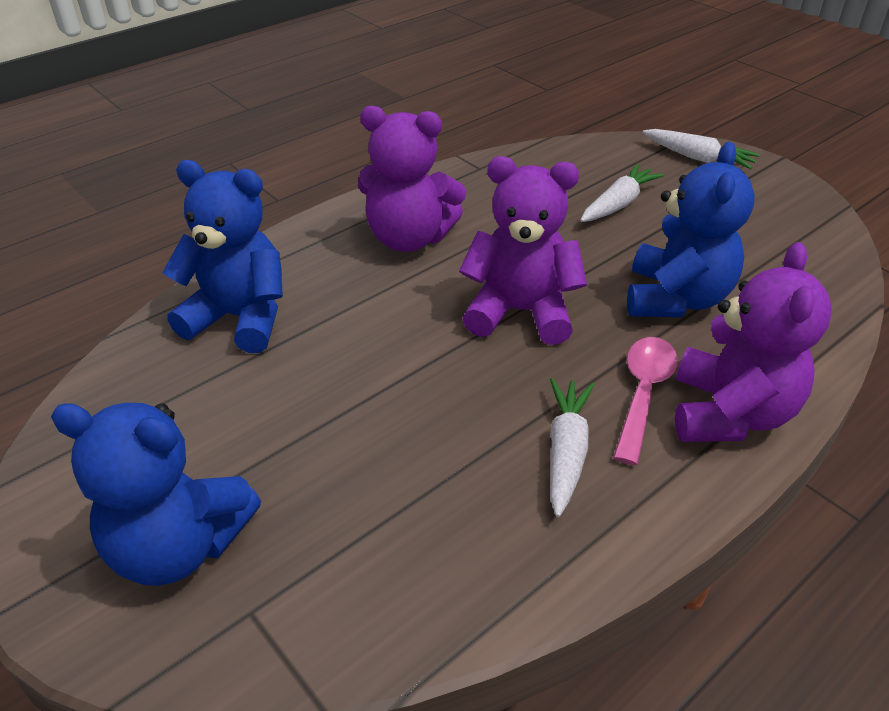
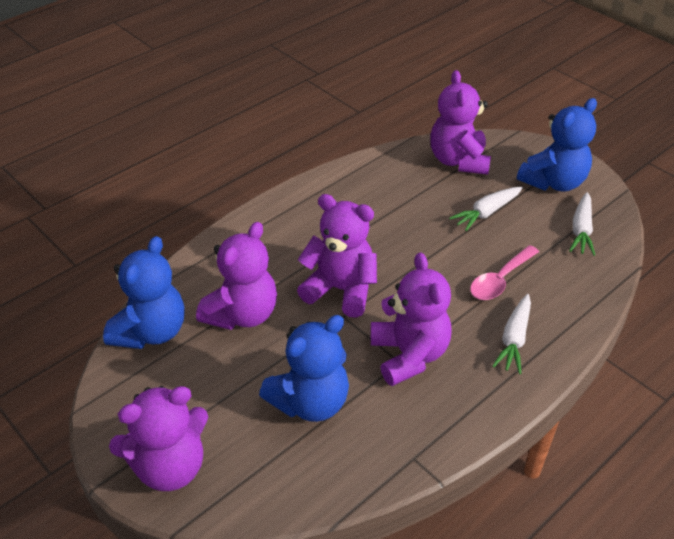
purple teddy bear: [358,106,466,252] [459,156,587,345] [675,242,832,442] = 3 -> [109,386,208,491] [196,222,277,330] [297,194,377,318] [371,253,452,386] [430,70,491,175] = 5

